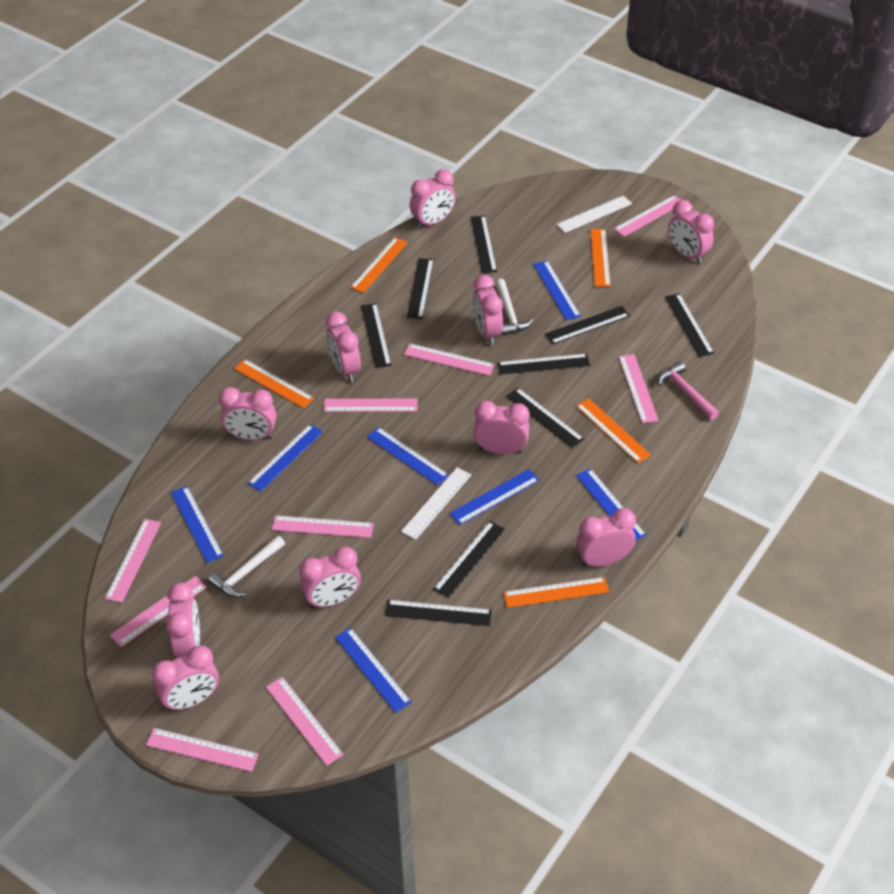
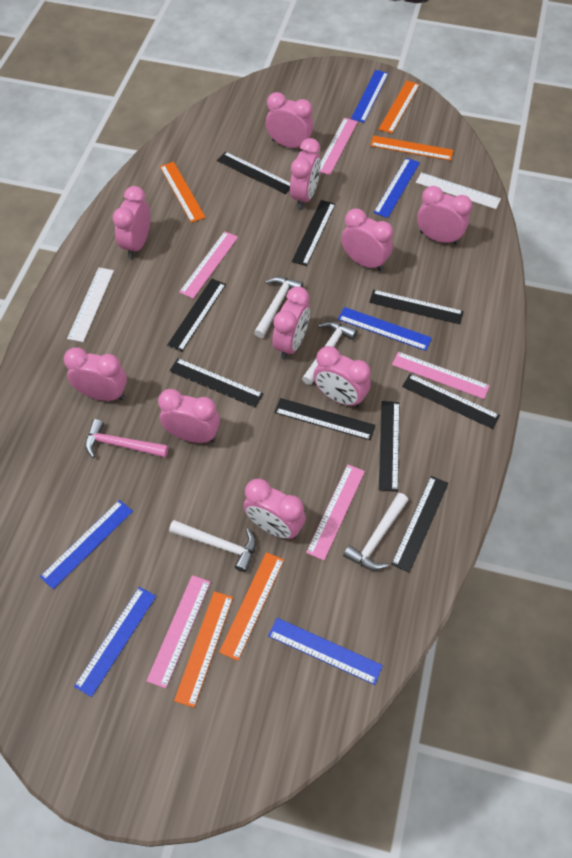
blue ruler: [171,486,224,563] [247,424,323,492] [335,628,412,713] [367,427,449,486] [450,469,539,525] [533,260,581,321] [576,468,647,541] = 7 -> [40,500,133,589] [74,587,156,697] [268,618,383,685] [338,307,432,351] [351,70,389,123] [374,158,420,218] = 6
pink ruler: [104,519,161,603] [110,576,207,647] [146,728,259,772] [266,677,344,766] [272,515,374,538] [324,399,418,412] [404,343,495,376] [614,195,680,237] [619,354,659,423] = 9 -> [146,575,211,689] [179,231,238,299] [306,464,365,560] [320,118,358,175] [392,352,490,399] = 5
white hammer: [208,535,285,597] [495,279,534,335] = 2 -> [169,520,256,572] [254,276,303,338] [302,321,357,385] [343,493,409,571] = 4

